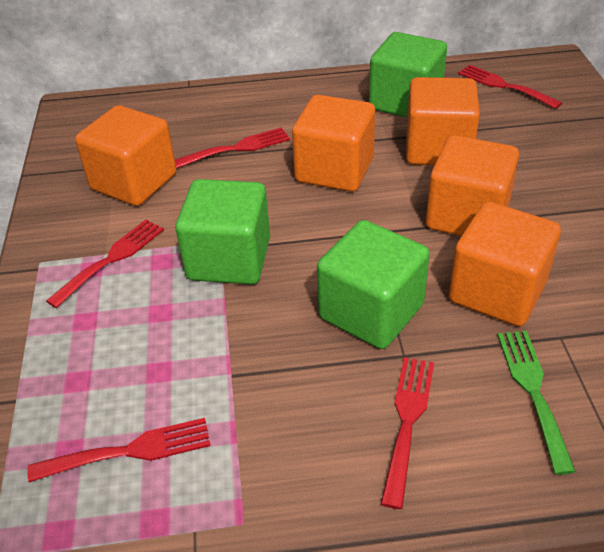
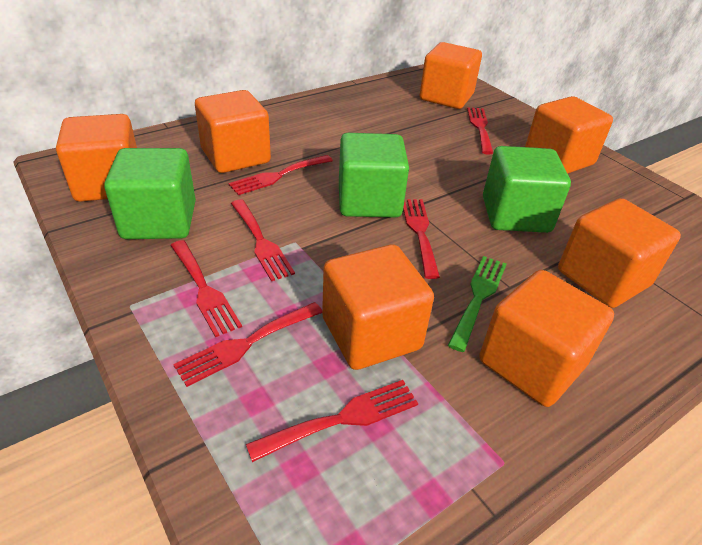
orange cube: [75,105,177,206] [292,95,375,192] [406,77,480,165] [426,135,519,236] [448,202,561,326] = 5 -> [56,114,137,202] [195,90,271,173] [322,245,434,370] [420,42,482,109] [479,270,614,407] [525,96,613,174] [558,198,681,308] = 7
red fork: [27,418,211,482] [46,219,164,308] [175,127,290,169] [381,357,434,509] [458,65,562,109] = 5 -> [170,240,242,337] [173,302,322,387] [229,155,333,195] [231,199,295,281] [246,380,418,462] [403,199,440,279] [467,107,493,155] = 7

